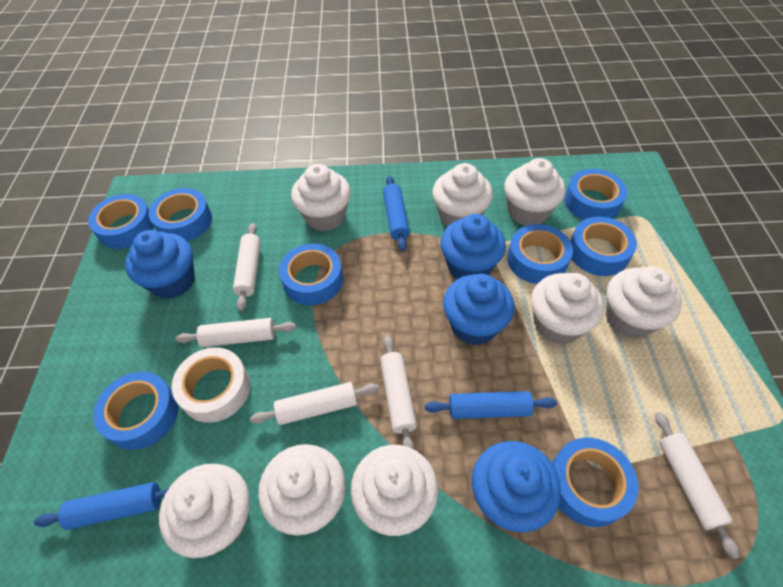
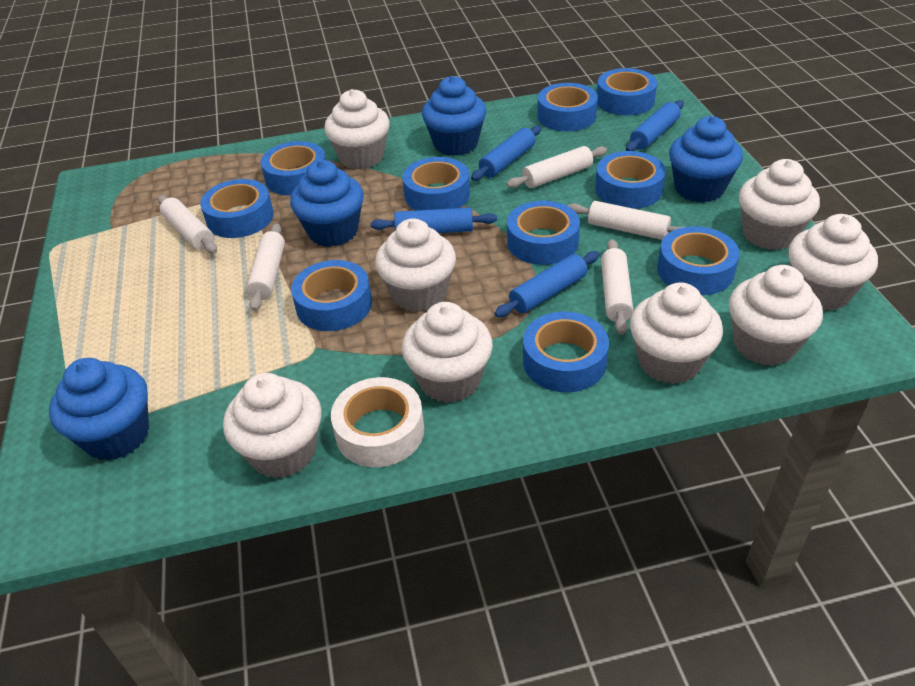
blue rolling pin: [34,482,170,530] [383,176,410,251] [425,391,557,419] = 3 -> [371,208,497,233] [471,126,541,181] [494,251,599,317] [626,100,684,151] = 4
blue tape: [88,194,154,249] [93,372,179,450] [149,188,212,241] [279,243,343,305] [507,224,573,284] [552,438,639,527] [564,169,627,220] [571,217,637,276] = 8 -> [200,179,274,238] [261,141,326,196] [291,260,372,331] [402,157,470,211] [507,201,580,265] [523,312,609,392] [537,83,598,131] [595,151,666,209] [597,68,657,115] [657,226,740,295] = 10

